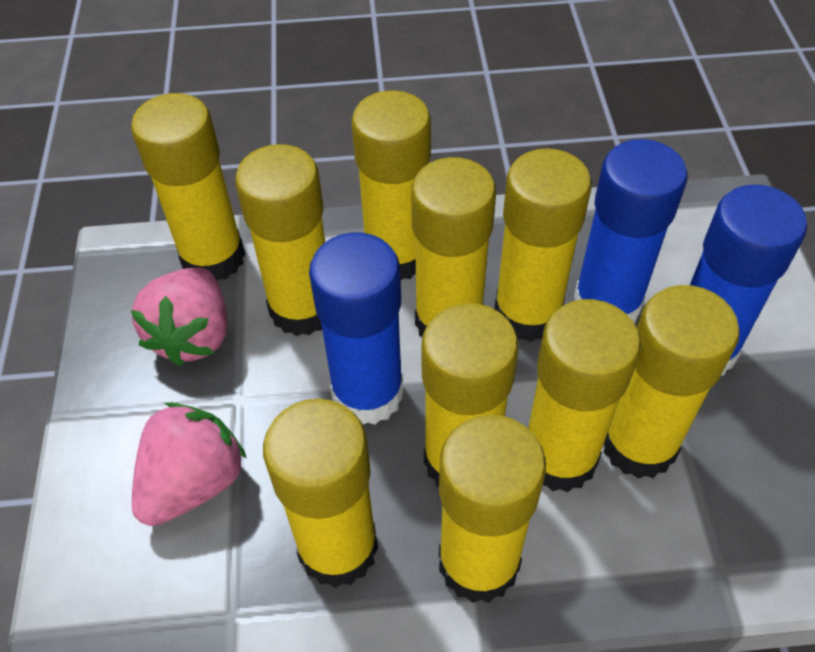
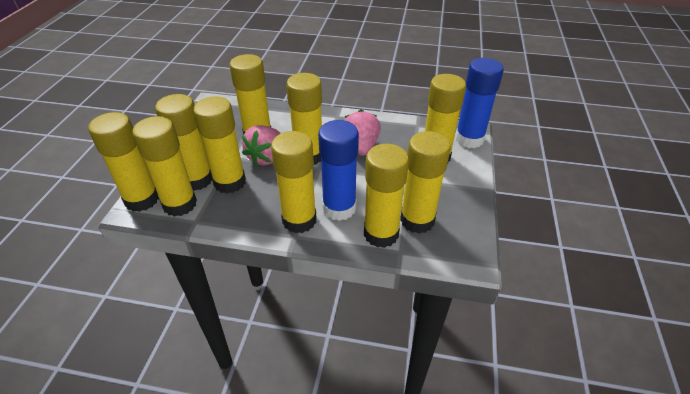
blue glue stick: [309,233,403,425] [574,139,688,324] [690,185,807,376] = 3 -> [318,120,359,221] [455,58,504,148] = 2

